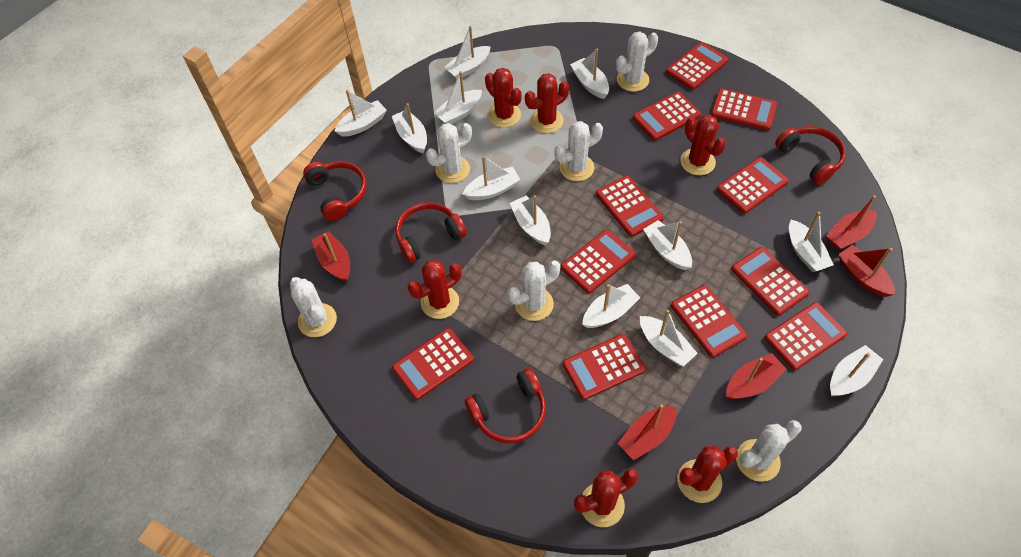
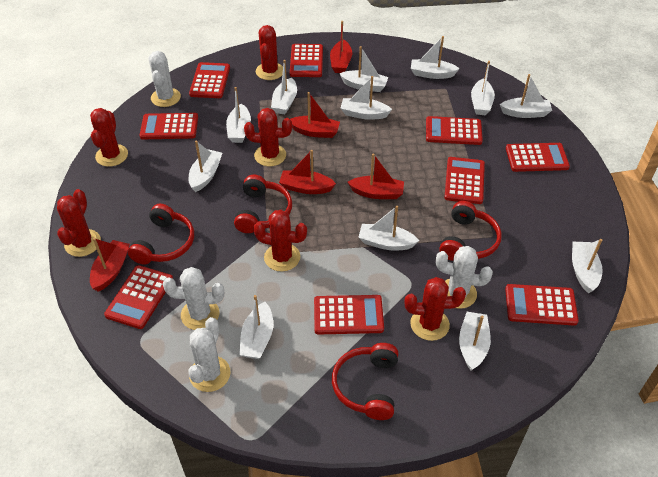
red calculator: [392,328,474,400] [561,229,635,293] [563,334,646,400] [596,175,664,237] [633,92,701,141] [666,42,729,90] [671,285,747,358] [711,88,777,130] [717,157,789,214] [731,247,810,315] [764,302,847,370] = 11 -> [104,265,173,329] [140,113,198,139] [189,62,230,98] [290,44,323,77] [314,295,384,335] [426,116,483,145] [444,157,485,204] [505,284,579,326] [506,143,570,172] = 9
white cactus: [290,277,337,337] [426,123,472,183] [508,261,560,321] [554,121,603,181] [616,32,658,92] [736,420,802,482] = 6 -> [149,51,181,107] [163,267,224,330] [188,317,231,392] [436,246,493,309] = 4

